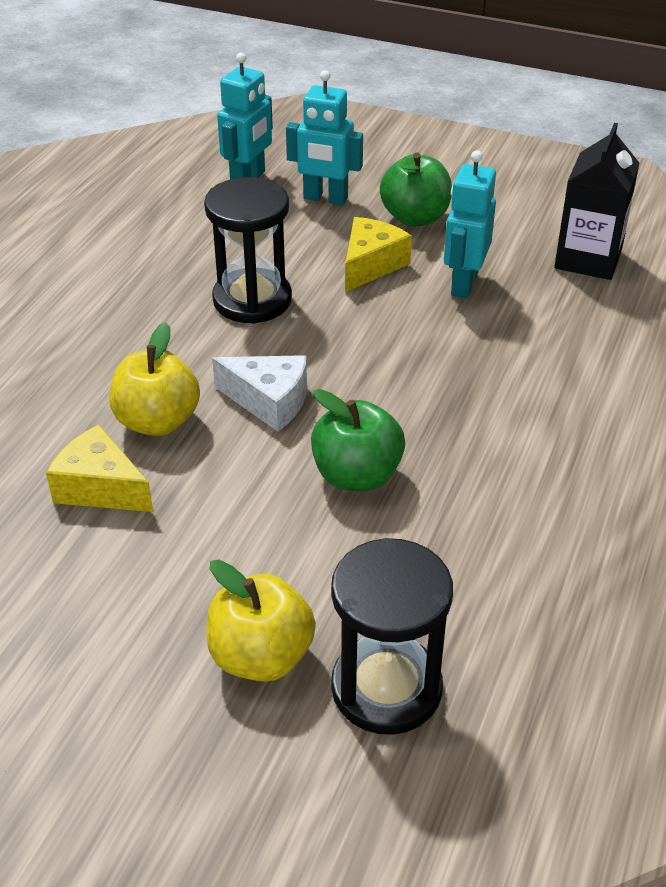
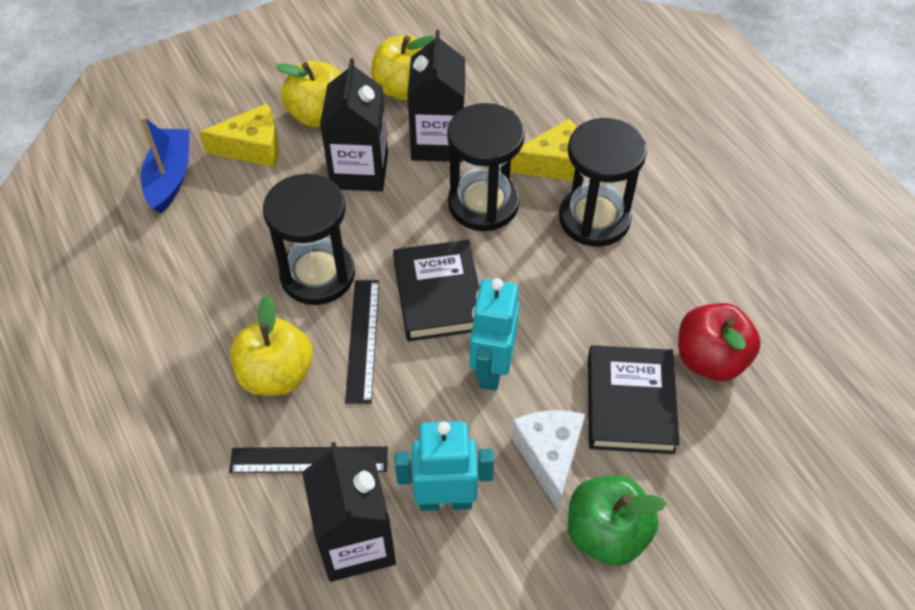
black book: none = 0 -> [393,240,479,341] [588,345,679,454] = 2
black carton: [554,123,640,280] = 1 -> [302,442,396,582] [320,58,388,191] [407,30,465,162] = 3
black hourglass: [204,177,292,324] [331,538,453,735] = 2 -> [263,173,355,305] [447,103,525,231] [559,118,647,247] = 3
black ruler: none = 0 -> [229,446,388,473] [345,280,379,404] = 2
blue boat: none = 0 -> [140,116,190,214] = 1
green apple: [311,389,405,491] [380,152,452,227] = 2 -> [568,475,667,566] = 1
red apple: none = 0 -> [678,303,761,381] = 1
turquoise robot: [217,53,273,179] [286,70,363,205] [444,150,496,298] = 3 -> [395,421,494,511] [470,278,520,391] = 2
yellow apple: [109,322,200,436] [206,560,316,682] = 2 -> [230,296,313,396] [276,61,342,127] [371,35,435,100] = 3

